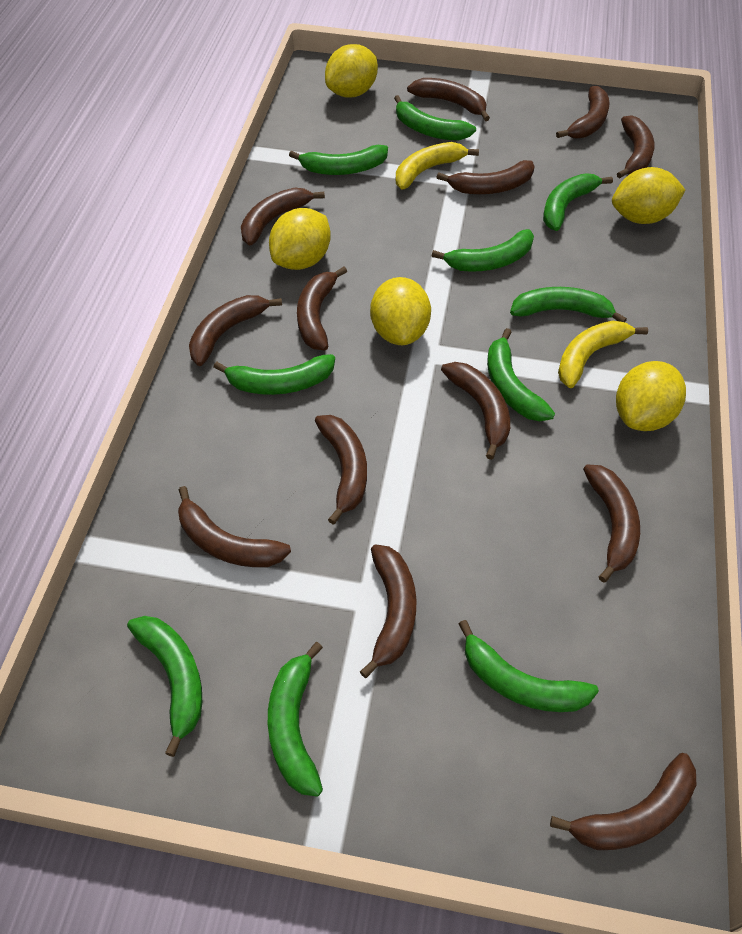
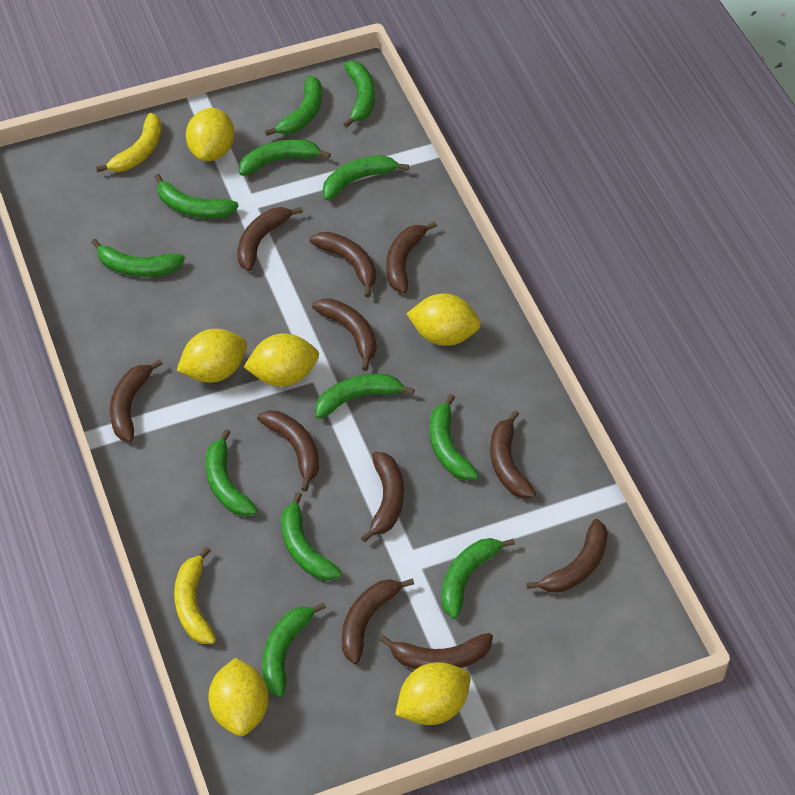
brown banana: [178,486,291,567] [189,295,282,366] [241,188,325,245] [297,266,347,351] [315,415,367,525] [360,544,417,678] [407,78,490,121] [436,160,535,194] [441,362,510,460] [550,753,696,850] [556,86,609,139] [583,464,640,583] [617,115,655,178] = 13 -> [110,359,163,442] [237,207,303,271] [257,411,319,492] [309,232,376,297] [312,299,377,371] [342,578,414,664] [361,452,404,542] [379,633,493,669] [386,221,437,293] [490,410,536,498] [526,519,608,593] = 11
green banana: [127,616,202,757] [214,354,335,395] [268,642,323,797] [289,145,388,175] [394,95,476,140] [432,229,534,272] [459,620,599,712] [487,328,555,421] [510,287,627,322] [543,173,613,231] = 10 -> [91,239,185,277] [155,174,239,219] [206,429,257,516] [239,139,331,176] [262,602,326,697] [265,76,322,136] [281,492,342,581] [315,374,415,419] [322,155,409,201] [343,61,375,128] [430,394,479,480] [442,538,515,619] = 12
yellow lemon: [269,208,331,270] [325,44,378,97] [370,277,431,345] [612,167,685,224] [616,361,686,431] = 5 -> [177,329,247,383] [186,108,234,161] [208,658,269,736] [244,333,319,387] [395,662,471,725] [407,293,481,346] = 6

